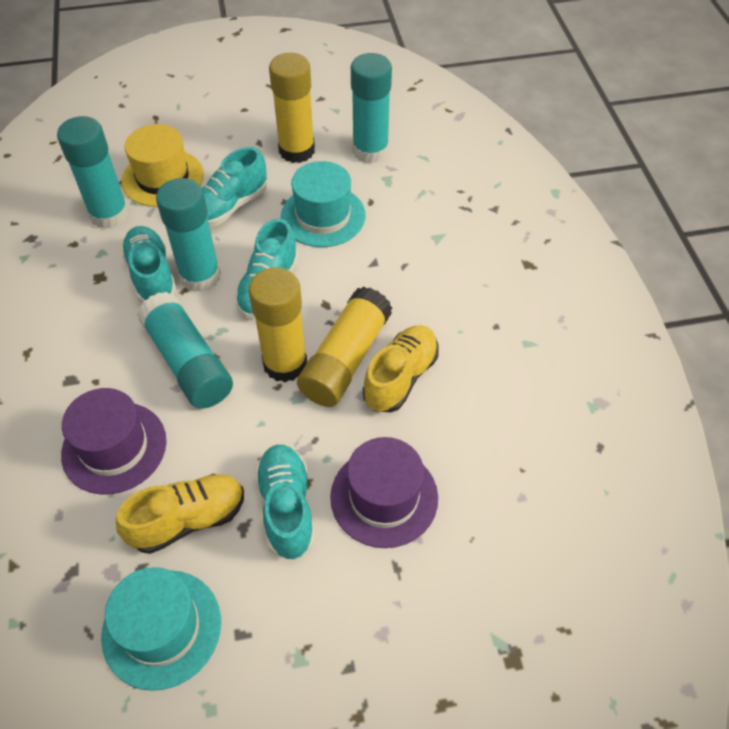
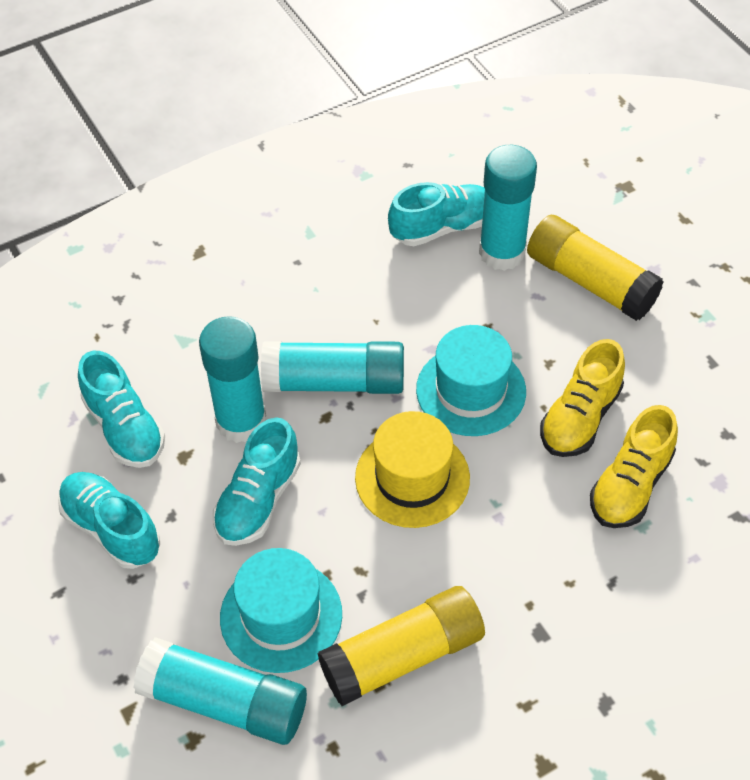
purple hat: [61,388,167,494] [330,437,438,548] = 2 -> none = 0
yellow glue stick: [249,267,307,382] [269,53,315,163] [297,287,392,407] = 3 -> [317,586,485,706] [527,215,664,321] = 2

